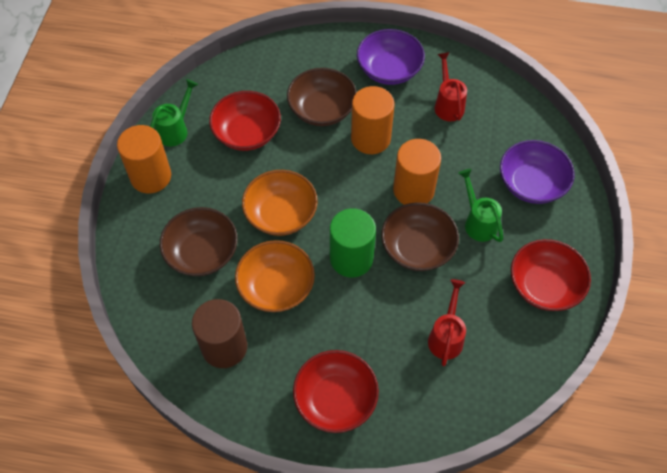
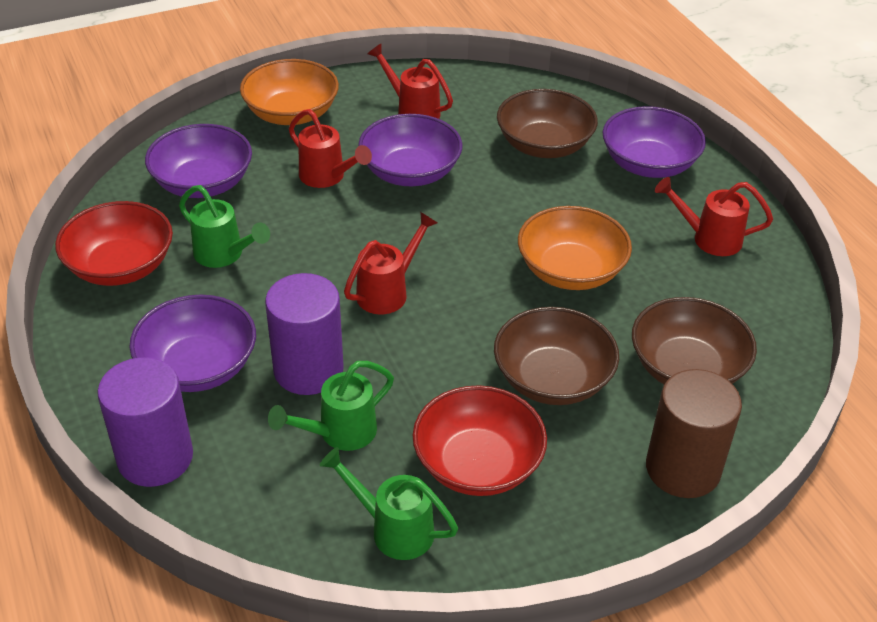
green cylinder: [330,208,376,277] = 1 -> none = 0
green watering can: [150,79,198,146] [458,169,503,242] = 2 -> [179,185,270,268] [268,361,394,451] [320,447,458,560] = 3
orange cylinder: [117,125,171,194] [351,86,395,154] [393,139,441,205] = 3 -> none = 0
purple bowl: [357,29,425,85] [500,140,574,204] = 2 -> [129,295,256,392] [145,124,252,198] [358,114,463,186] [603,106,706,178] = 4
purple cylinder: none = 0 -> [97,357,193,487] [265,273,344,395] = 2
red bowl: [209,91,281,151] [293,350,379,433] [511,239,591,311] = 3 -> [55,201,173,286] [413,385,547,496] = 2
red watering can: [428,279,466,366] [435,52,467,121] = 2 -> [289,109,372,188] [344,212,437,314] [368,43,453,119] [655,177,773,256] = 4

